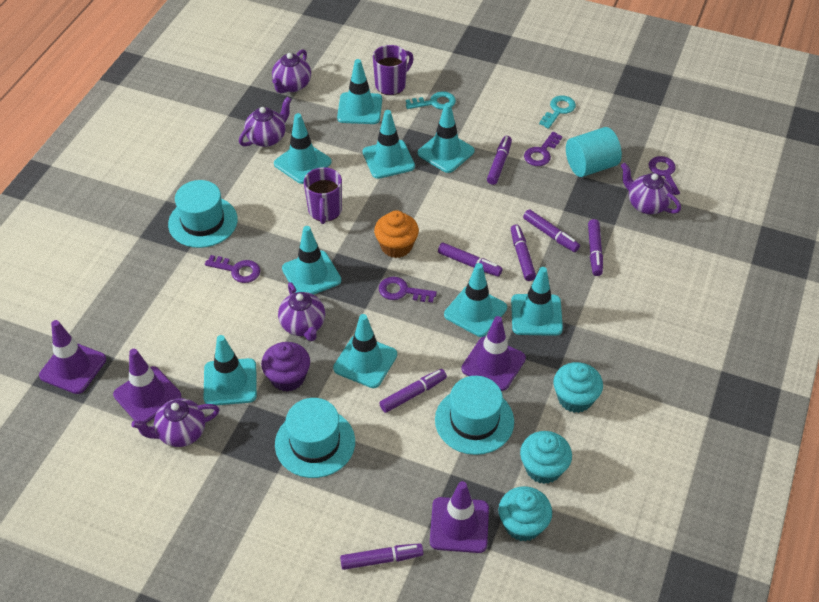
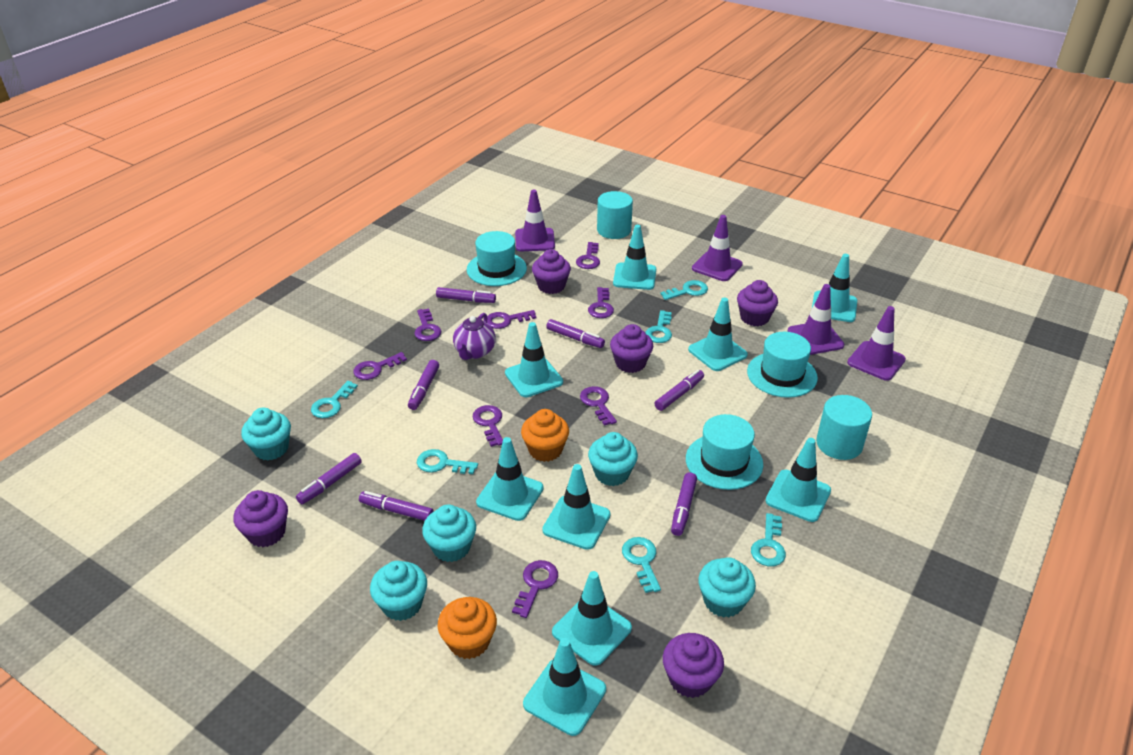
orange cupcake: [374,210,419,258] = 1 -> [438,597,497,659] [521,409,569,462] = 2
purple cupcake: [261,342,310,392] = 1 -> [234,490,288,547] [532,249,571,294] [610,324,653,373] [663,633,724,698] [737,280,778,326] = 5
purple key: [205,255,260,283] [379,277,437,303] [524,132,562,166] [649,156,680,195] = 4 -> [353,352,407,380] [414,309,441,341] [473,405,503,447] [487,310,536,329] [512,560,558,618] [576,242,600,269] [580,386,617,426] [588,287,614,318] = 8
purple mug: [304,167,342,224] [373,45,414,95] = 2 -> none = 0
purple teapot: [131,398,220,447] [239,96,292,147] [272,49,311,93] [278,282,325,341] [621,163,681,214] = 5 -> [453,313,496,360] = 1
turquoise cupcake: [498,486,552,542] [520,431,572,484] [553,362,603,413] = 3 -> [241,408,291,461] [370,561,427,621] [422,504,476,562] [588,432,638,486] [698,557,756,618] = 5
turquoise cylinder: [566,127,622,177] = 1 -> [597,191,633,239] [816,395,872,460] = 2
turquoise key: [406,91,456,109] [539,96,576,129] = 2 -> [311,381,358,418] [417,449,478,474] [622,537,661,593] [645,310,672,343] [661,280,708,300] [751,513,786,567] = 6

